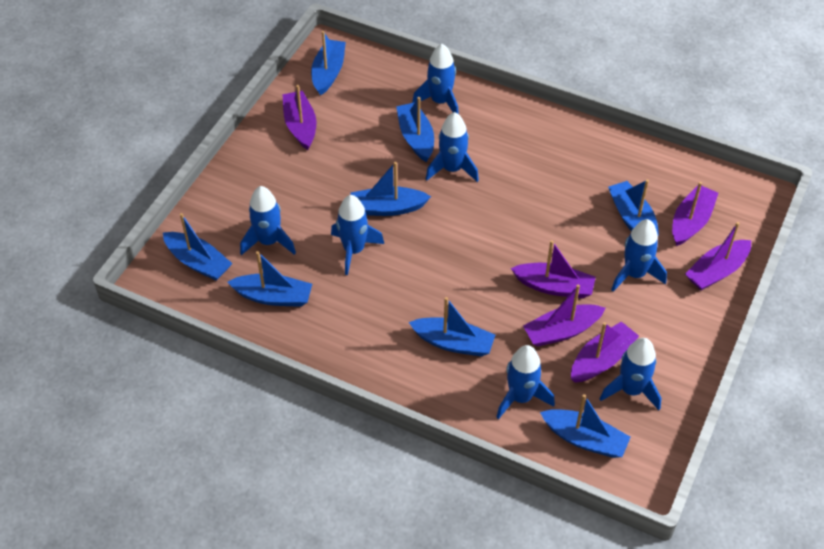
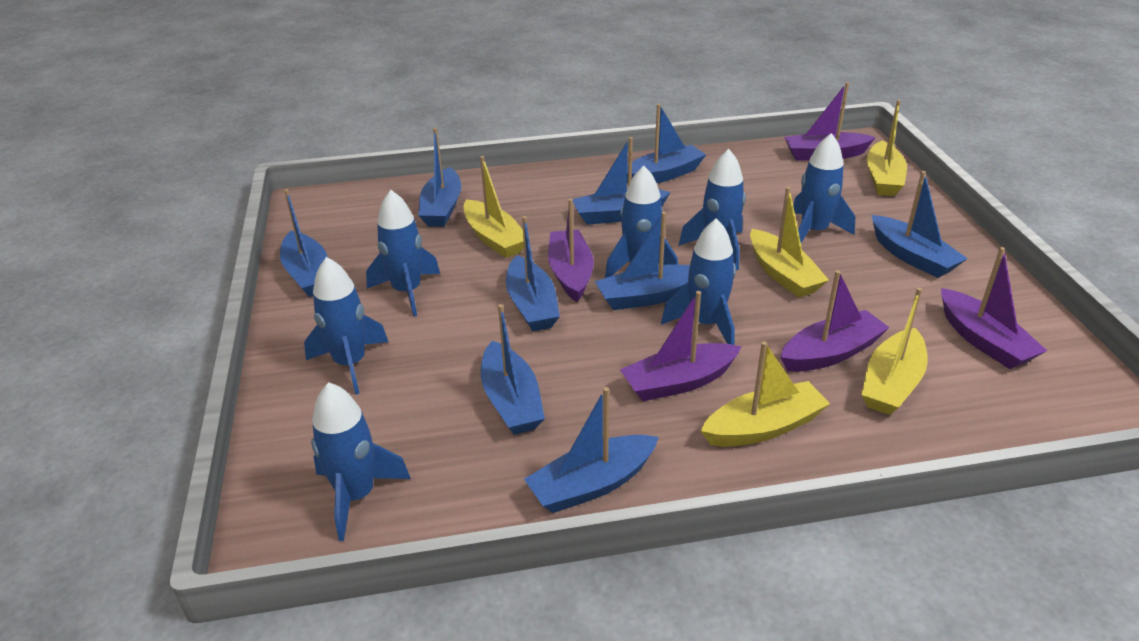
blue boat: [163,213,233,281] [228,251,312,307] [311,31,346,96] [350,162,431,216] [396,97,434,162] [409,297,495,357] [540,394,631,458] [608,179,659,235] = 8 -> [280,189,328,297] [418,128,461,227] [481,304,545,435] [506,216,560,331] [524,387,659,513] [573,137,671,225] [595,212,690,310] [627,104,706,184] [872,171,968,278] = 9
purple boat: [283,85,316,150] [511,240,596,299] [523,285,605,347] [571,322,639,383] [672,182,718,246] [685,222,751,290] = 6 -> [548,199,594,302] [620,291,742,401] [780,270,890,372] [784,82,876,161] [941,247,1047,369] = 5
yellow boat: none = 0 -> [463,156,530,258] [701,341,830,447] [750,187,829,298] [862,288,928,415] [867,100,907,196] = 5

